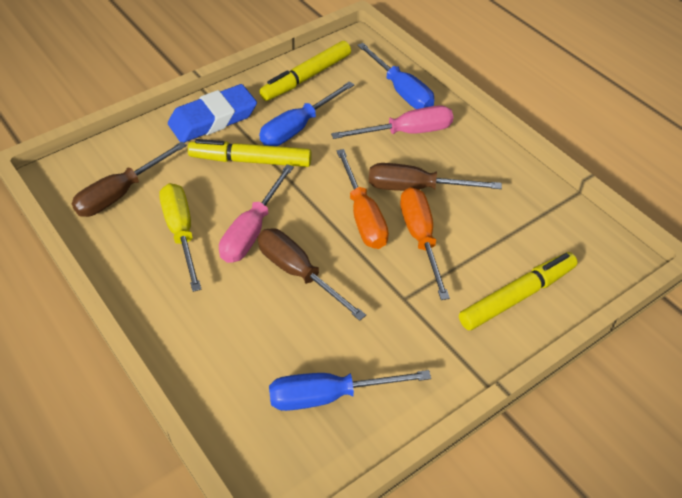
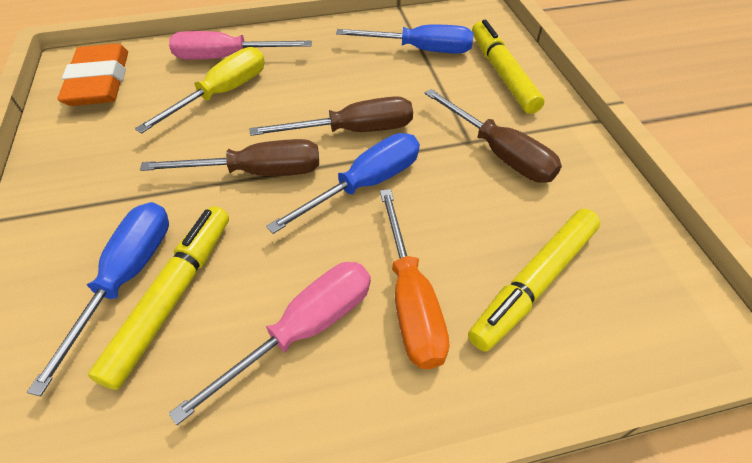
blue eraser: [168,84,257,143] = 1 -> none = 0
orange eraser: none = 0 -> [57,44,128,106] = 1
orange screwdriver: [336,149,389,249] [400,187,450,300] = 2 -> [380,189,449,369] = 1

